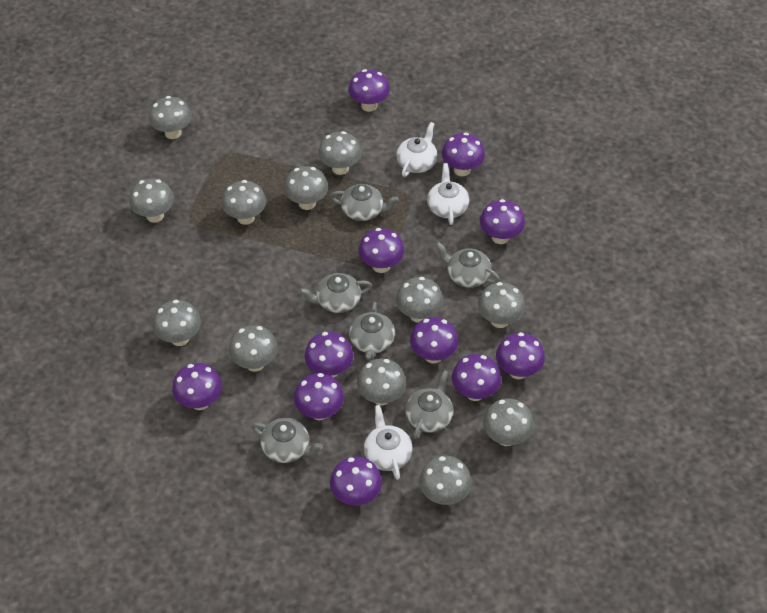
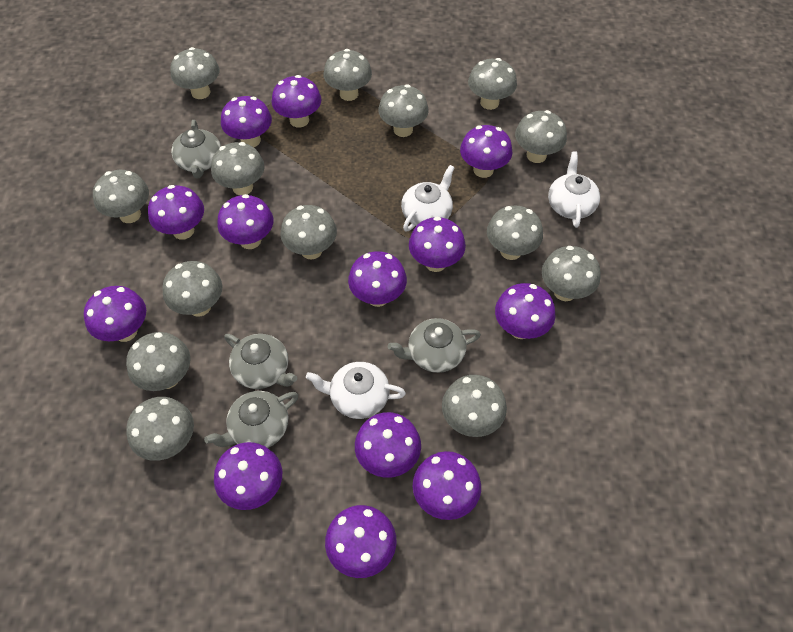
grey mushroom: [129,179,174,223] [149,96,192,139] [153,300,201,346] [222,180,266,225] [229,325,278,372] [284,166,328,210] [318,131,361,175] [357,358,406,405] [396,277,443,323] [419,456,472,505] [478,282,525,328] [483,398,534,446] = 12 -> [93,170,149,223] [126,332,190,391] [126,397,194,461] [162,261,222,317] [171,47,219,99] [211,142,265,195] [280,205,337,259] [323,49,372,101] [378,85,429,137] [442,375,507,437] [468,58,517,110] [487,205,543,260] [515,110,567,163] [542,246,601,301] = 14
grey teapot: [251,418,323,463] [299,273,372,313] [330,184,399,221] [349,302,395,361] [405,370,453,440] [436,242,500,288] = 6 -> [171,120,221,179] [204,391,299,448] [224,334,297,389] [388,318,481,373] = 4
purple mushroom: [172,363,222,410] [294,373,344,421] [305,332,353,378] [330,456,382,506] [348,69,390,112] [358,228,404,273] [410,317,459,364] [442,133,485,176] [452,354,501,401] [480,199,525,244] [496,332,545,379] = 11 -> [84,286,146,342] [148,185,204,240] [214,442,282,510] [217,194,273,249] [221,96,272,147] [272,75,321,128] [325,505,397,578] [348,251,407,307] [355,412,421,478] [409,217,466,272] [413,451,481,520] [460,125,512,178] [495,283,555,339] = 13

